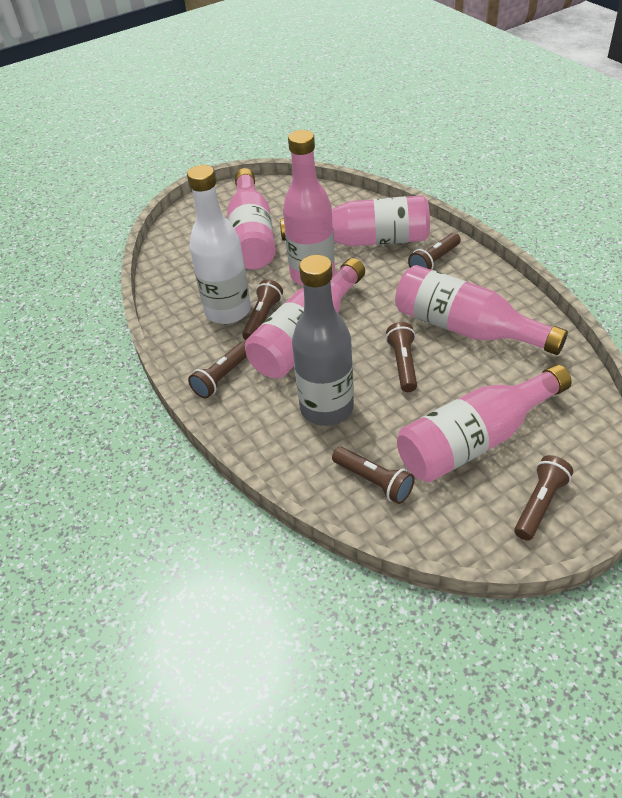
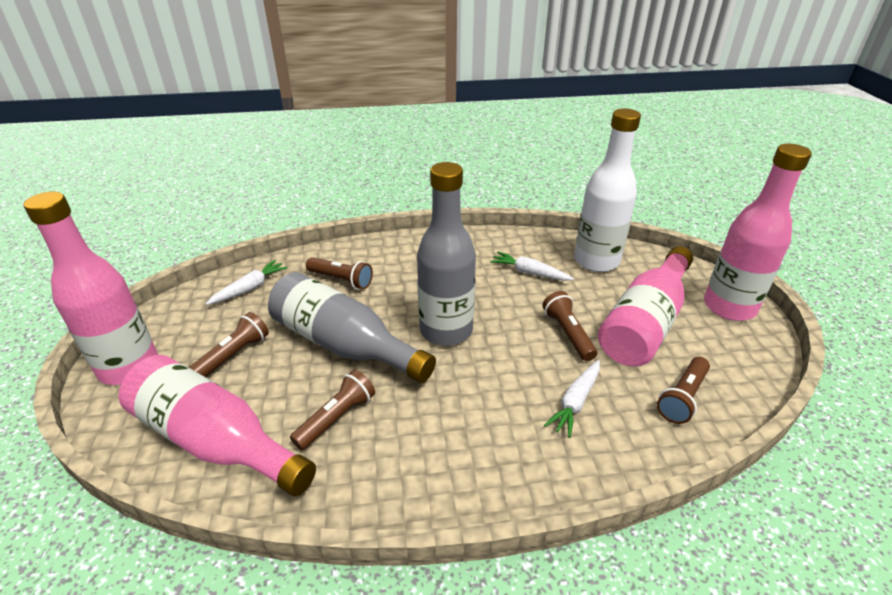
brown flashlight: [188,341,247,398] [242,279,283,340] [332,447,415,504] [386,322,417,392] [408,233,461,270] [514,455,573,541] = 6 -> [189,312,269,377] [290,370,375,450] [306,257,373,289] [543,291,597,361] [657,357,710,424] = 5
grey bottle: [292,255,354,426] = 1 -> [268,272,436,383] [417,162,476,346] = 2
pink bottle: [227,168,276,270] [245,258,365,378] [280,195,430,246] [283,130,335,286] [395,265,568,355] [397,364,572,482] = 6 -> [24,192,158,385] [119,355,316,496] [598,246,693,367] [704,144,812,321] = 4
white carrot: none = 0 -> [206,260,288,305] [490,251,574,281] [544,360,600,438] = 3

